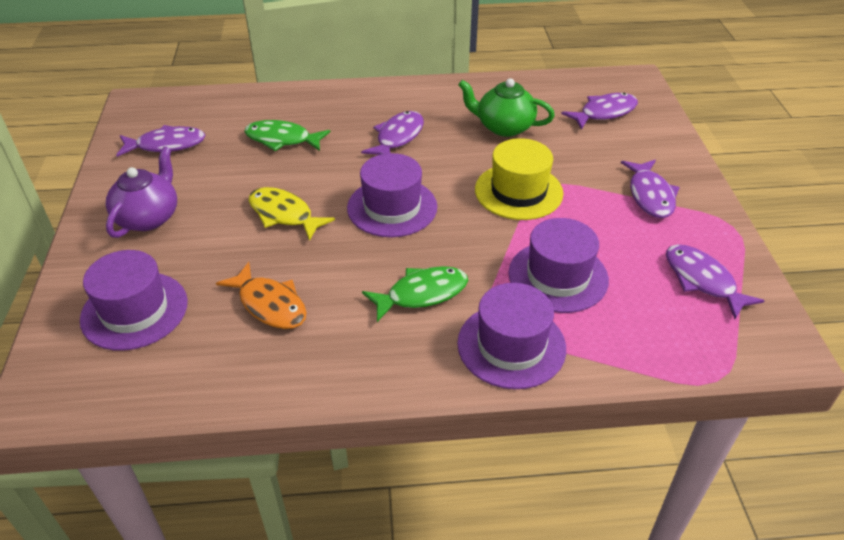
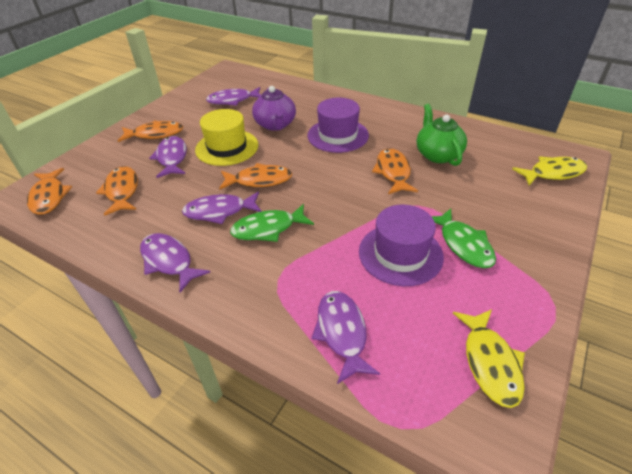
orange fish: [216,262,307,329] = 1 -> [27,168,72,215] [96,166,138,216] [118,120,183,142] [219,163,292,190] [372,148,418,194] = 5
purple hat: [80,250,188,351] [347,153,437,237] [457,283,566,389] [508,218,609,313] = 4 -> [307,98,369,153] [359,205,444,286] = 2
yellow fish: [249,187,335,241] = 1 -> [453,309,525,408] [512,157,587,186] = 2

